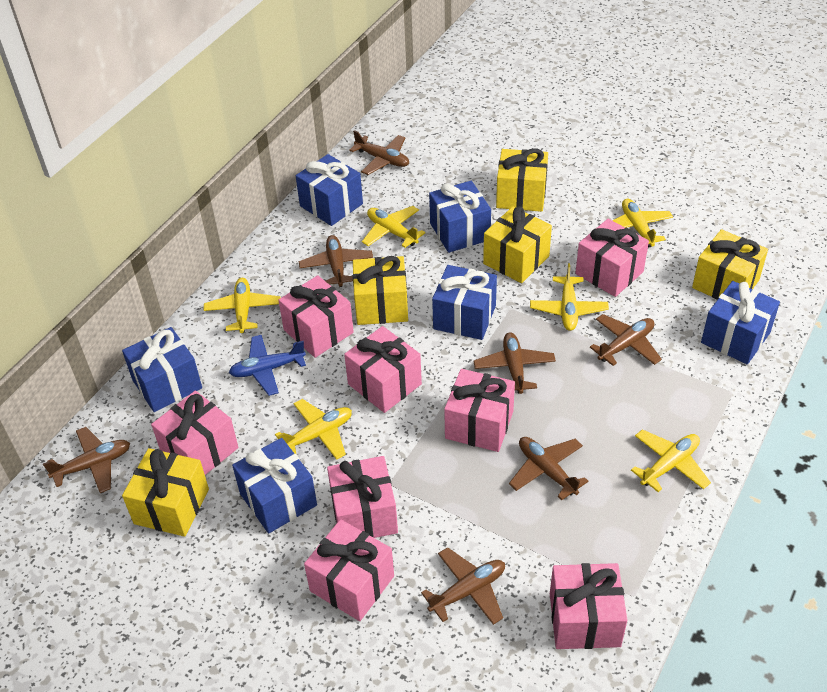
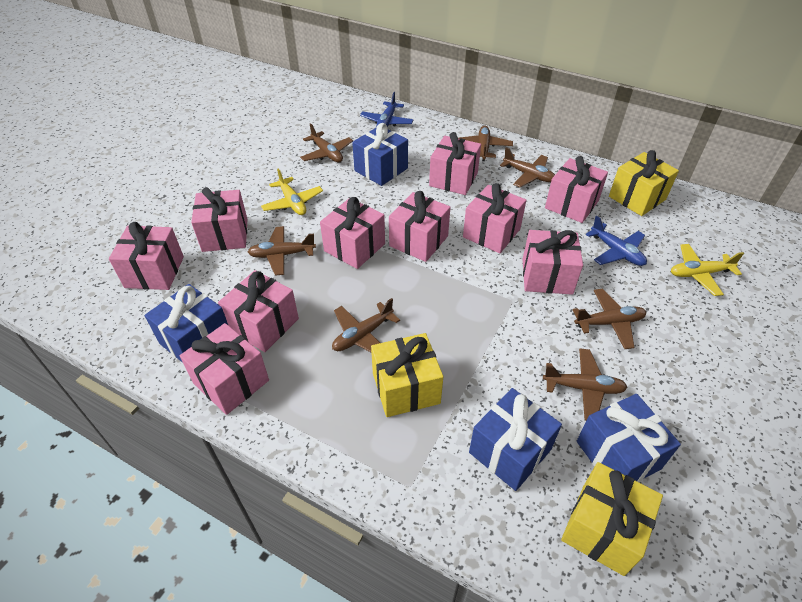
blue gift: [122,327,202,412] [232,438,317,533] [296,154,363,226] [429,181,491,253] [432,265,497,340] [701,281,780,364] = 6 -> [144,284,229,363] [352,123,408,186] [469,388,562,491] [577,394,681,482] = 4
blue plane: [229,335,306,396] = 1 -> [360,92,414,127] [585,216,647,266] = 2
pink gift: [151,391,238,475] [278,275,354,358] [304,519,394,621] [327,456,398,538] [344,326,422,413] [444,369,515,452] [550,563,628,649] [575,219,649,297] = 8 -> [109,222,184,290] [180,323,269,415] [191,187,247,252] [218,270,299,352] [320,197,385,269] [389,191,451,262] [429,132,481,195] [463,183,526,253] [523,230,583,295] [545,156,608,223] = 10
yellow gift: [122,448,209,537] [353,256,408,325] [483,206,552,283] [496,148,548,212] [692,229,768,300] = 5 -> [371,333,443,417] [561,462,663,576] [609,150,679,216] = 3
yellow plane: [204,278,281,333] [275,399,352,460] [362,206,425,248] [530,263,609,331] [612,199,673,248] [631,429,711,492] = 6 -> [261,168,323,215] [671,244,744,296] = 2

